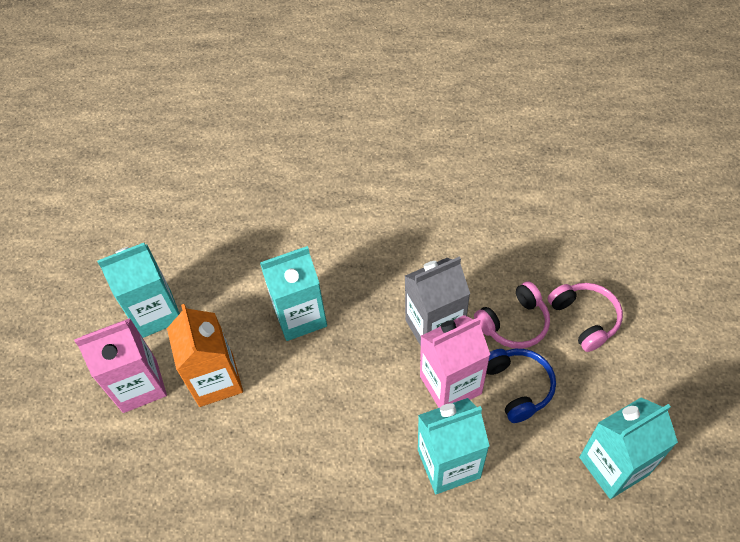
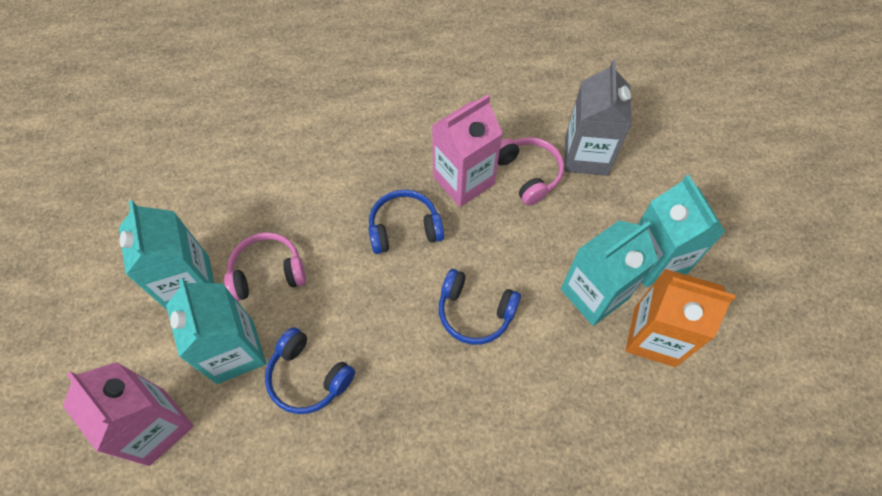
blue headphones: [486,349,556,423] = 1 -> [265,327,355,414] [368,190,444,254] [439,269,521,345] = 3

